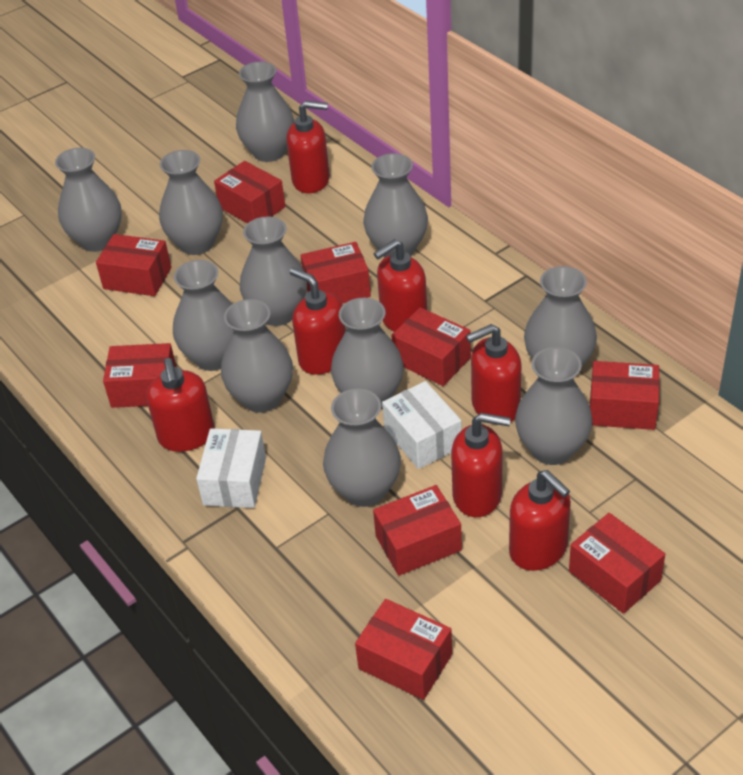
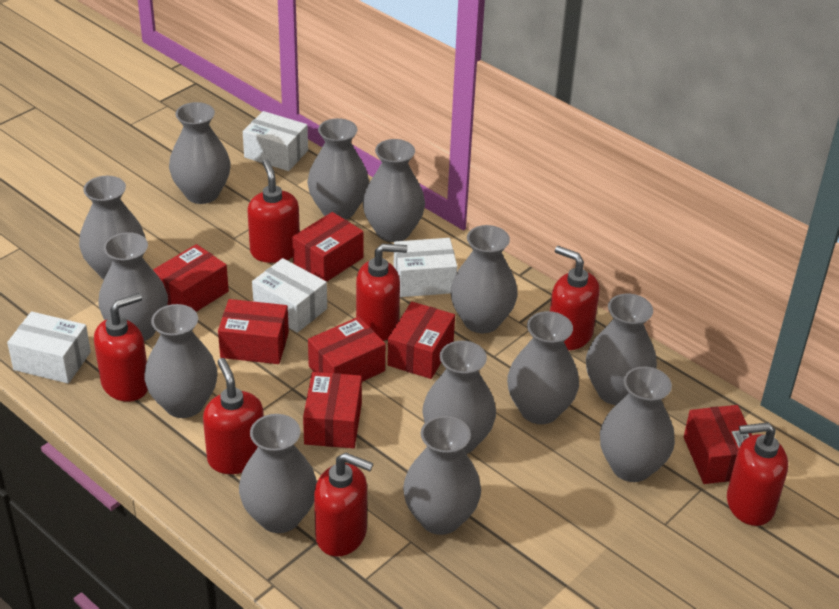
grey vase: [55,148,122,252] [159,150,223,255] [173,260,234,371] [221,299,293,413] [236,61,294,162] [240,216,307,326] [323,389,401,507] [331,297,404,409] [363,153,428,257] [515,347,592,465] [524,266,597,368] = 11 -> [79,176,145,280] [98,232,168,341] [144,304,218,418] [169,102,231,204] [239,414,317,533] [307,118,369,220] [363,139,425,242] [403,416,481,535] [422,340,496,454] [450,225,517,333] [507,311,579,424] [586,294,657,405] [600,366,675,482] = 13
red box: [96,234,171,296] [103,343,176,408] [214,161,286,224] [300,242,371,304] [355,599,452,700] [373,485,462,576] [391,307,471,386] [569,513,665,614] [590,361,660,430] = 9 -> [153,244,229,312] [218,299,289,364] [292,212,364,282] [303,372,362,448] [308,317,386,382] [387,302,455,379] [684,405,752,484] = 7
white box: [196,428,266,508] [382,381,462,469] = 2 -> [7,311,91,384] [243,111,308,171] [252,258,327,333] [393,238,457,297] = 4

